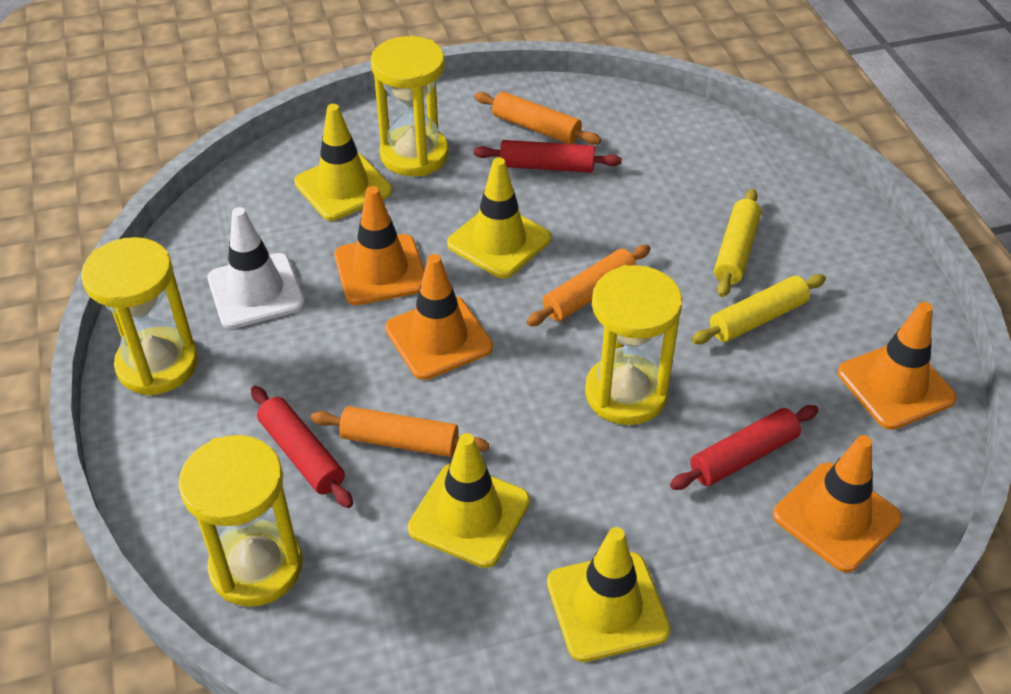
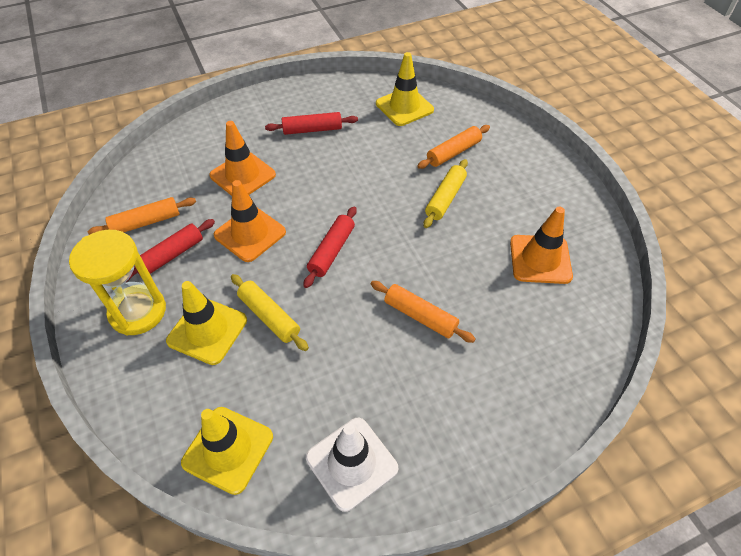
orange traffic cone: [334,186,425,305] [385,254,493,380] [773,435,902,573] [838,302,957,430] = 4 -> [209,121,276,196] [214,180,286,262] [510,207,573,284] = 3
yellow hourglass: [81,237,198,396] [179,435,303,607] [371,36,449,176] [585,265,682,425] = 4 -> [69,230,166,336] = 1
yellow traffic cone: [294,104,392,221] [408,433,530,568] [447,157,551,279] [547,527,671,662] = 4 -> [166,281,247,365] [181,407,273,495] [376,52,434,126] = 3

